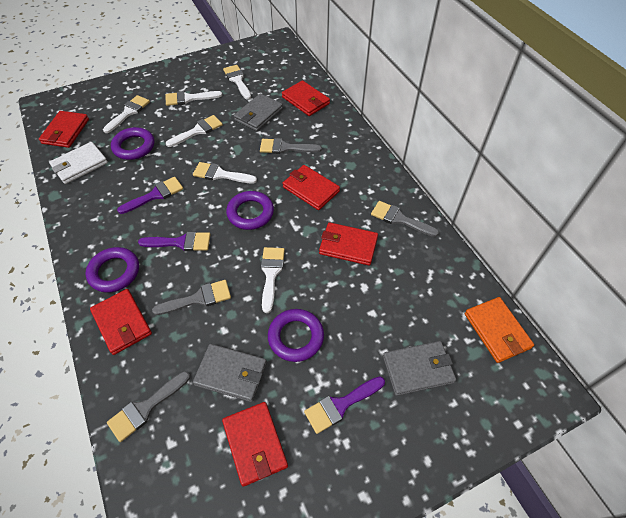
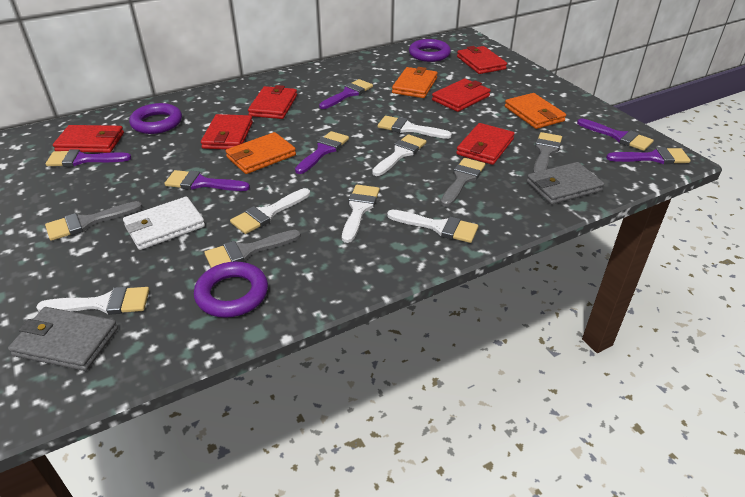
grey wallet: [193,344,267,402] [234,94,283,131] [383,341,456,396] = 3 -> [8,307,118,371] [527,162,604,204] = 2
orange wallet: [465,297,534,363] = 1 -> [226,132,296,174] [392,67,438,98] [505,93,566,129] = 3
purple brush: [117,177,183,214] [138,232,211,251] [304,376,385,434] = 3 -> [46,149,131,167] [164,170,250,191] [295,131,349,174] [319,79,373,109] [577,118,654,151] [606,147,691,164] = 6
purple ring: [86,247,139,293] [111,127,154,160] [226,191,274,230] [268,309,324,362] = 4 -> [129,103,182,134] [194,261,268,318] [409,39,451,62] = 3

